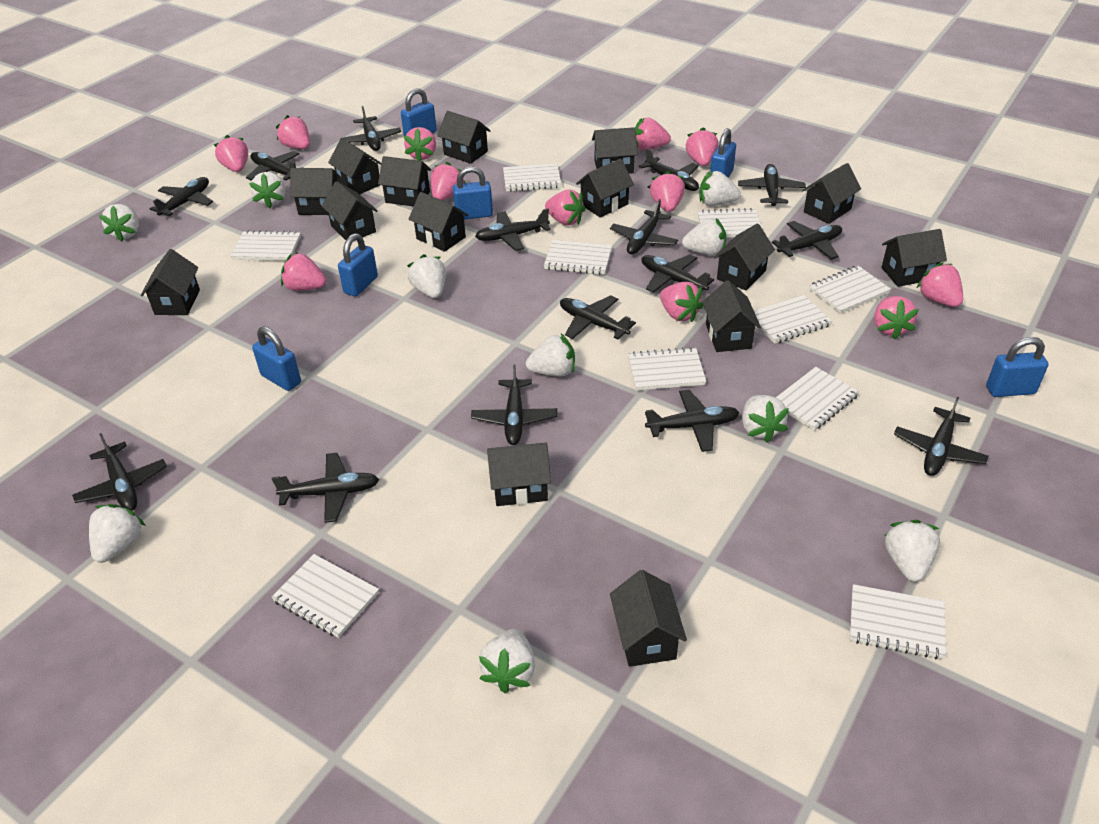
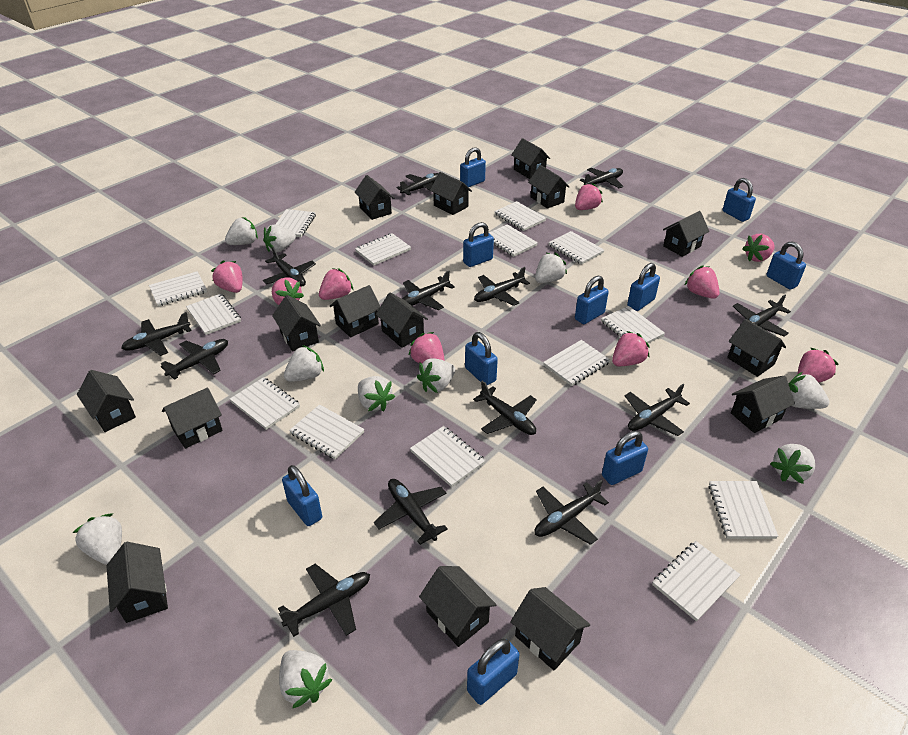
black plane: [72,433,167,511] [150,177,213,216] [246,151,303,181] [272,453,379,523] [340,106,401,151] [471,365,557,445] [475,208,551,251] [560,295,636,340] [610,199,678,254] [639,148,699,191] [641,254,714,293] [645,390,739,452] [738,164,806,206] [772,221,842,260] [894,397,988,476] = 15 -> [121,312,192,356] [161,339,228,380] [263,246,316,286] [278,564,370,637] [374,479,448,545] [396,173,439,195] [402,271,455,310] [473,380,537,435] [474,267,530,306] [534,480,609,545] [580,168,623,188] [625,384,690,436] [733,295,791,336] = 13
blue padlock: [252,326,301,391] [338,233,378,296] [401,88,437,136] [453,166,493,220] [710,128,736,178] [986,337,1048,397] = 6 -> [282,465,322,526] [460,147,486,187] [463,222,494,267] [465,332,498,385] [467,639,520,705] [575,276,609,324] [602,431,648,485] [627,263,660,311] [723,178,756,222] [766,241,806,290] = 10
pink strawberry: [214,135,248,172] [276,115,310,149] [281,252,326,291] [404,127,436,161] [431,162,465,201] [545,190,586,225] [635,117,671,150] [650,171,685,212] [660,282,704,322] [686,127,719,166] [874,296,919,339] [917,262,963,307] = 12 -> [211,261,243,293] [272,277,304,305] [319,268,353,300] [409,332,445,363] [575,183,603,210] [612,331,650,366] [685,265,719,299] [742,234,775,262] [797,348,838,383] = 9
white notebook: [231,230,301,261] [272,554,379,638] [503,163,561,192] [544,240,612,275] [628,347,706,391] [697,208,762,238] [754,295,832,344] [776,367,859,431] [809,266,891,313] [850,584,946,660] = 10 -> [149,271,207,307] [186,294,241,335] [230,377,300,430] [275,209,316,237] [289,404,364,459] [355,233,411,266] [410,426,486,487] [489,224,538,257] [494,201,546,231] [543,340,610,386] [548,231,604,265] [601,306,665,343] [652,541,741,621] [708,481,778,539] = 14

